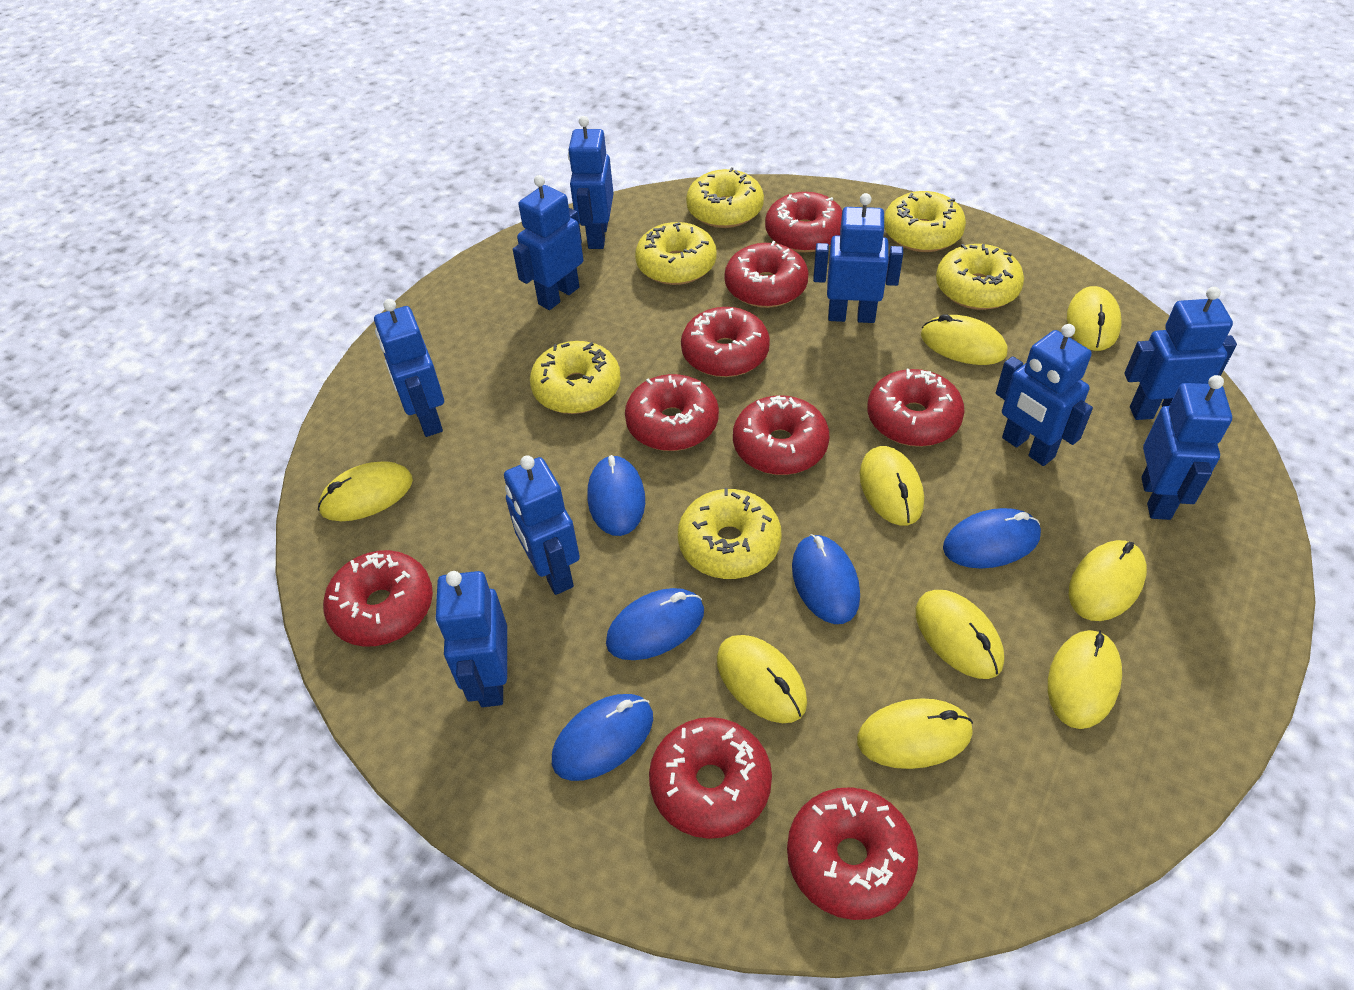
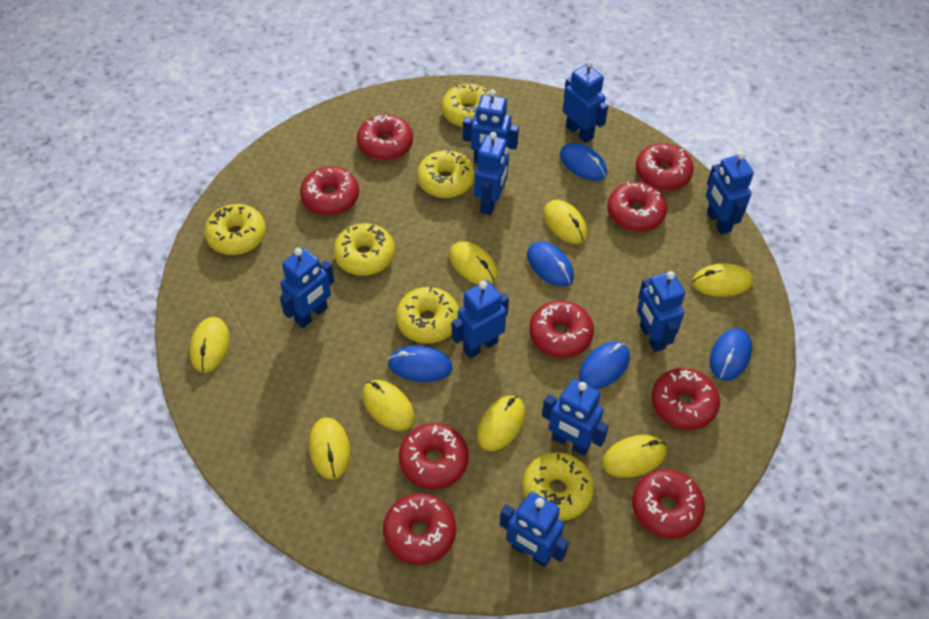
yellow mouse: [318,461,413,521] [717,635,807,723] [857,698,973,769] [860,446,924,525] [916,590,1004,679] [921,314,1007,365] [1048,630,1122,729] [1067,286,1121,351] [1069,540,1147,621] = 9 -> [189,317,230,373] [309,418,351,479] [362,380,415,431] [449,242,498,284] [477,396,525,451] [544,200,588,244] [602,435,666,478] [692,264,753,297] = 8

